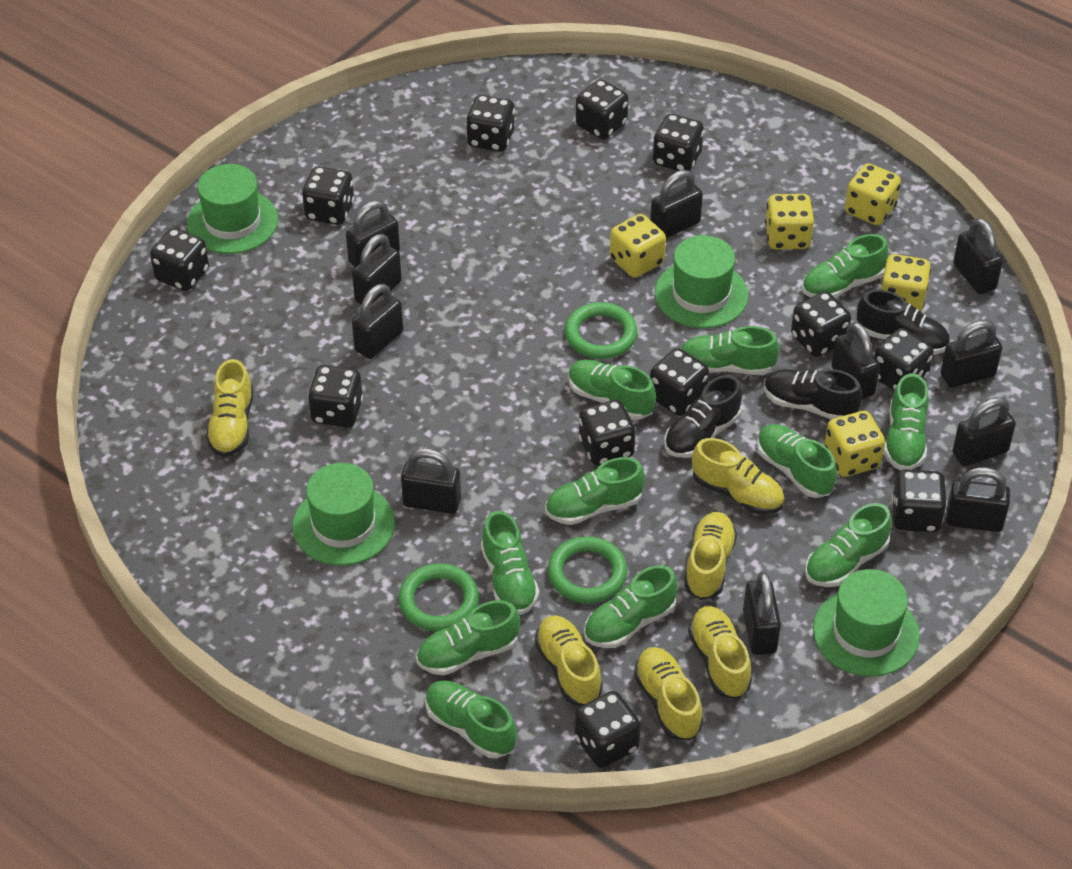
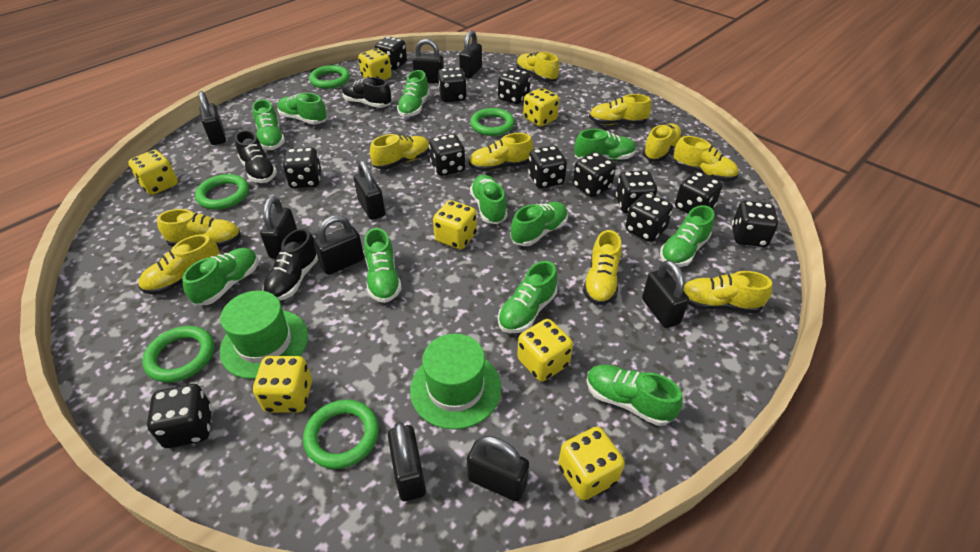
black padlock: [346,200,400,268] [352,234,402,304] [352,284,403,359] [401,448,461,514] [650,170,703,238] [743,572,781,655] [831,322,880,399] [941,320,1002,388] [946,467,1010,532] [952,397,1016,467] [953,218,1003,294] = 11 -> [199,91,226,145] [260,196,297,259] [314,215,364,275] [354,160,385,220] [388,421,426,501] [412,39,444,83] [459,30,482,78] [467,436,529,501] [642,260,689,328] = 9
green hat: [187,164,278,254] [292,463,395,566] [655,235,748,328] [813,569,920,677] = 4 -> [220,290,308,379] [410,334,501,429] = 2
green ring: [399,563,479,631] [548,536,627,603] [565,302,637,359] = 3 -> [142,326,214,382] [195,174,249,210] [303,399,379,469] [309,65,350,89] [470,108,515,136] = 5
yellow dice: [610,214,666,278] [765,194,814,249] [824,411,885,477] [845,163,901,225] [881,254,931,312] = 5 -> [128,150,178,195] [253,356,312,413] [358,48,392,80] [433,200,477,249] [517,319,573,381] [523,88,559,127] [558,427,625,500] = 7
yellow shoe: [206,359,254,457] [535,615,603,706] [634,647,703,740] [684,512,737,600] [688,606,752,699] [692,438,785,514] = 6 -> [139,234,220,295] [157,209,241,247] [370,134,430,170] [469,133,533,171] [516,52,559,82] [583,230,622,305] [589,94,651,125] [643,123,682,161] [673,136,738,181] [683,271,772,313] = 10

